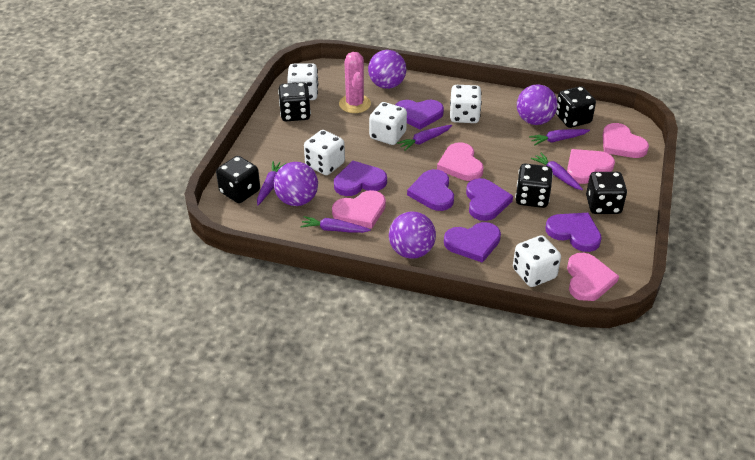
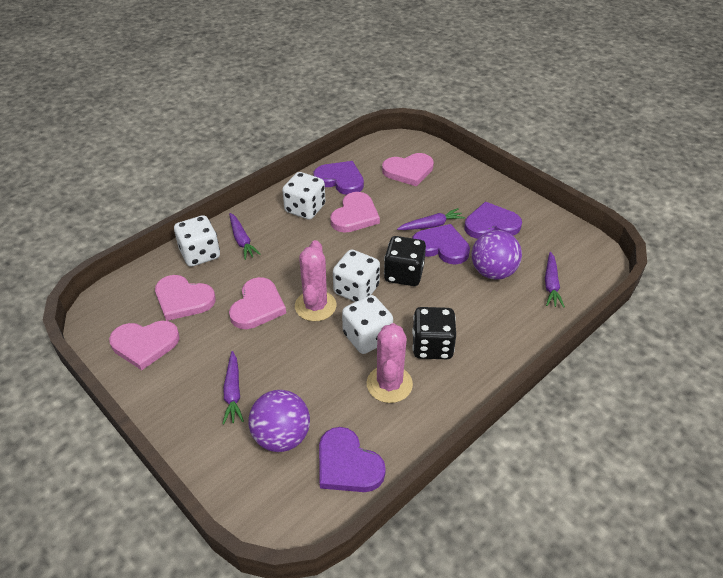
black dice: [216,156,260,203] [278,82,311,121] [515,163,553,208] [556,86,596,128] [586,172,627,214] = 5 -> [384,236,426,286] [412,307,456,359] = 2
pink cactus: [339,52,371,113] = 1 -> [295,240,336,321] [367,323,413,403] = 2
purple ball: [274,162,318,206] [368,50,406,89] [389,211,436,259] [517,84,557,125] = 4 -> [249,390,310,452] [472,230,522,280] = 2
purple carrot: [257,161,287,205] [300,216,371,233] [397,125,452,151] [529,129,590,145] [531,153,583,190] = 5 -> [223,351,244,424] [229,213,261,260] [397,208,465,230] [545,252,565,308] = 4
purple heart: [334,161,387,196] [395,100,444,130] [407,169,454,211] [444,222,501,263] [466,178,513,221] [545,213,602,252] = 6 -> [314,161,364,195] [319,427,386,492] [412,224,470,265] [464,202,522,239] = 4
white dice: [287,63,318,100] [304,130,345,175] [369,102,407,145] [450,85,482,123] [513,235,561,287] = 5 -> [174,215,220,267] [282,172,325,220] [333,249,380,302] [342,295,393,354] = 4

